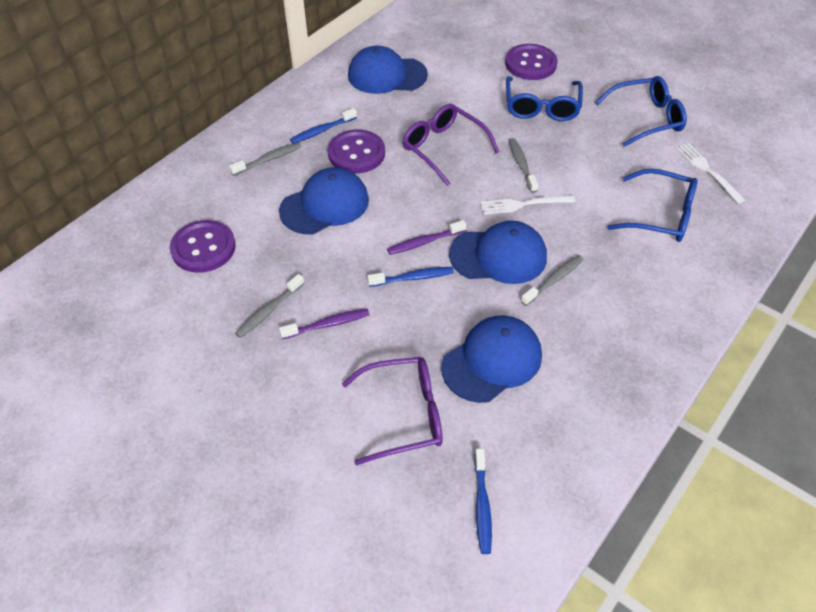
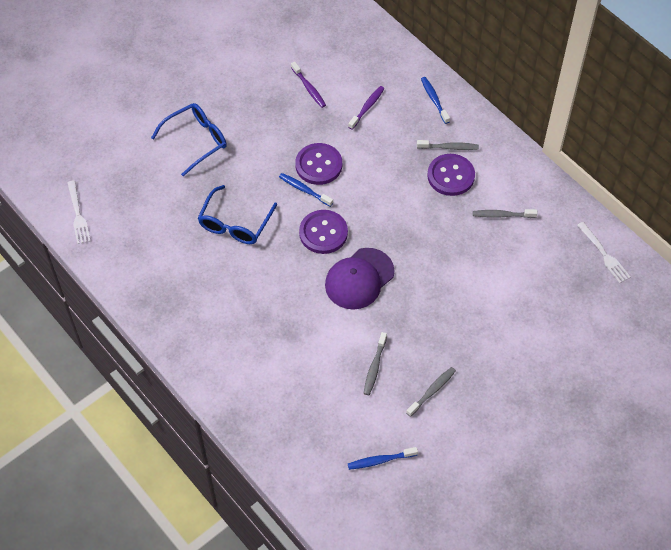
blue cap: [279,167,369,235] [348,45,428,94] [441,316,542,403] [449,221,547,284] = 4 -> none = 0
blue glasses: [506,76,583,121] [595,76,687,147] [608,169,698,242] = 3 -> [151,103,227,176] [198,185,277,244] = 2
purple cap: none = 0 -> [325,248,395,310] = 1
purple glasses: [342,357,442,465] [402,104,499,186] = 2 -> none = 0

